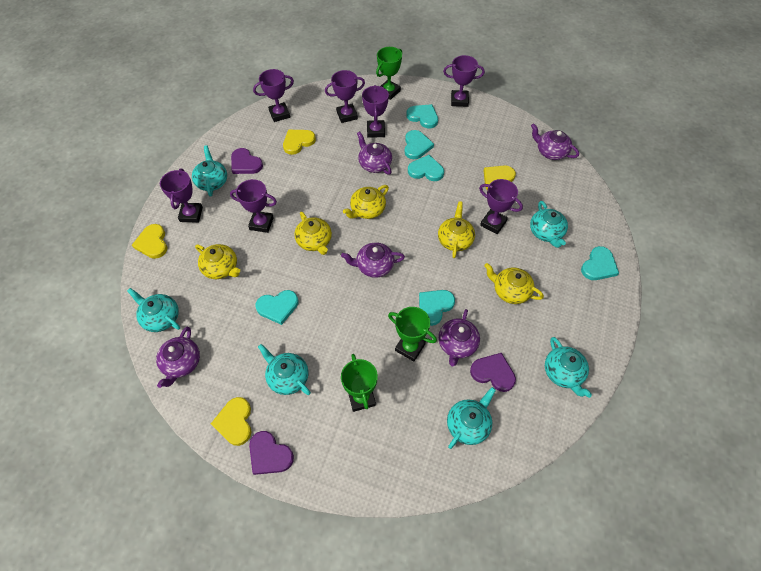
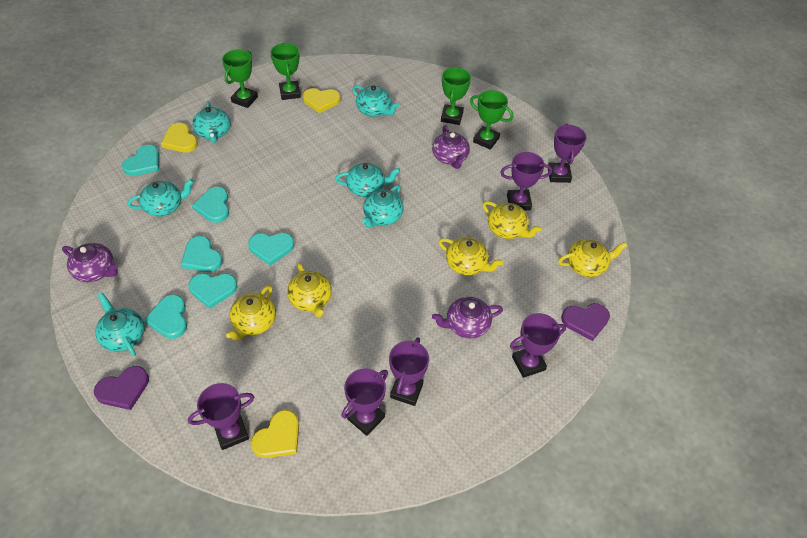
green trophy: [341,354,378,412] [376,47,402,100] [388,307,437,361] = 3 -> [222,49,258,108] [270,43,301,100] [441,67,471,125] [470,90,513,150] = 4
purple heart: [231,148,263,174] [249,431,294,475] [470,353,516,392] = 3 -> [94,366,149,410] [561,303,610,341] = 2
purple teapot: [156,327,200,388] [341,242,405,278] [357,131,392,175] [438,309,480,367] [531,123,579,160] = 5 -> [62,243,118,282] [432,125,470,169] [432,297,503,339] = 3
purple trophy: [160,169,203,223] [230,179,277,233] [253,69,294,122] [325,70,365,123] [362,85,389,138] [443,55,485,107] [479,179,523,234] = 7 -> [188,383,255,450] [341,368,388,436] [389,337,429,406] [500,152,552,210] [510,313,566,378] [548,124,587,183] = 6
yellow heart: [132,224,168,259] [211,397,252,446] [283,130,316,155] [484,165,516,190] = 4 -> [161,123,198,152] [251,410,299,458] [303,88,341,113] = 3

